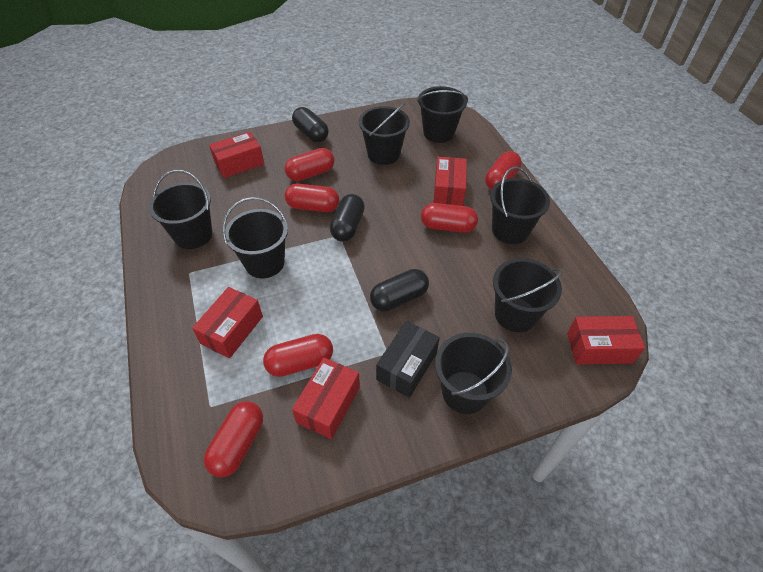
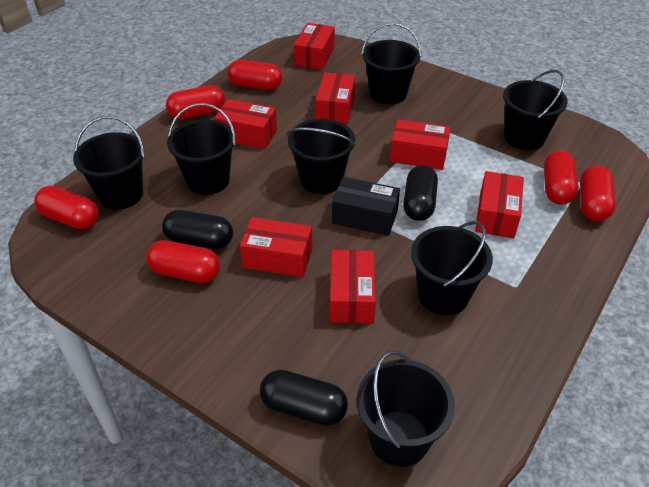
red box: [192,287,263,358] [209,132,264,178] [292,358,360,439] [433,157,467,206] [567,316,645,365] = 5 -> [214,99,277,149] [240,217,312,277] [294,23,335,70] [316,72,355,125] [330,250,376,324] [390,119,451,170] [475,171,524,238] = 7

